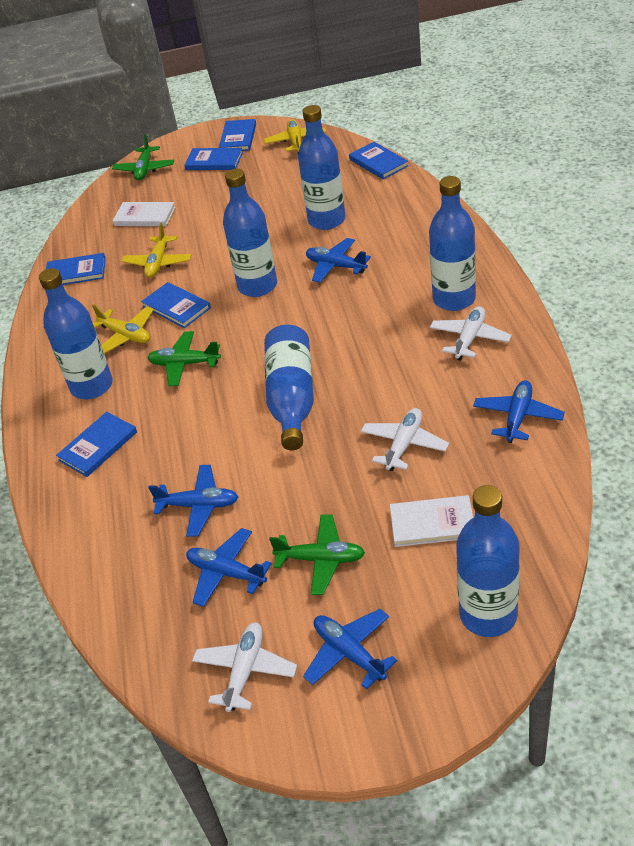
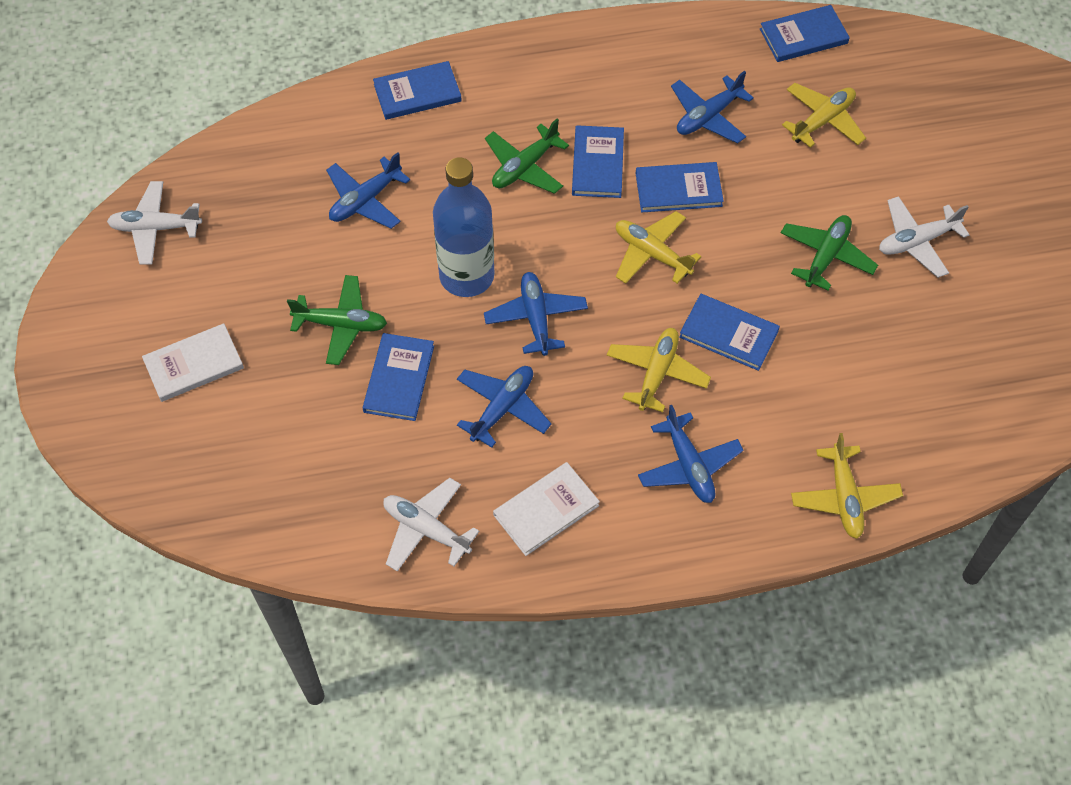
blue bottle: [39,268,113,399] [223,169,277,297] [264,325,314,451] [298,105,345,230] [429,176,476,311] [456,485,519,637] = 6 -> [433,157,495,297] = 1
yellow plane: [92,304,154,354] [122,223,191,278] [264,119,326,153] = 3 -> [607,328,711,412] [616,211,702,284] [782,83,866,148] [791,433,903,539] = 4

